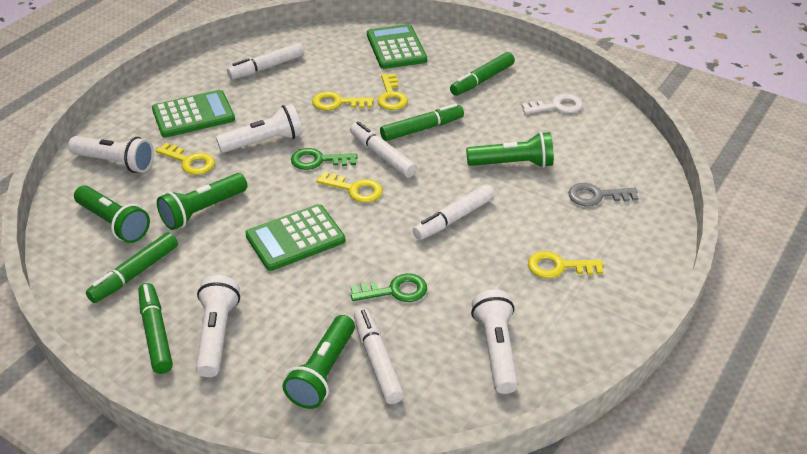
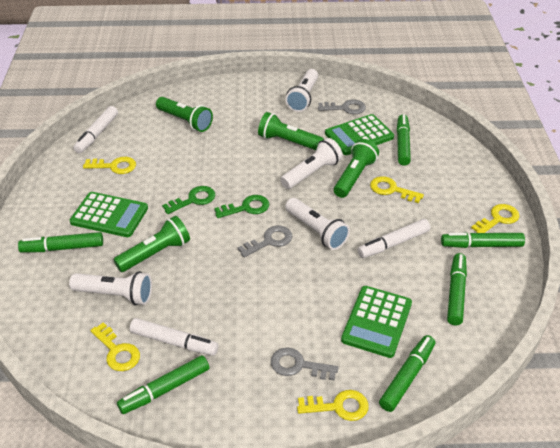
green marker: [86,232,178,303] [138,283,173,374] [380,104,464,141] [450,52,515,96] = 4 -> [18,232,103,253] [117,355,209,414] [379,335,435,412] [397,114,411,166] [441,232,525,248] [447,253,467,325] = 6
grey key: [568,183,638,207] = 1 -> [238,226,293,258] [271,348,339,380] [318,99,366,114] = 3
white key: [521,94,583,114] = 1 -> none = 0
white marker: [227,42,304,79] [350,122,417,178] [354,308,404,404] [413,184,495,240] = 4 -> [73,106,118,153] [130,318,219,356] [357,219,430,258] = 3

